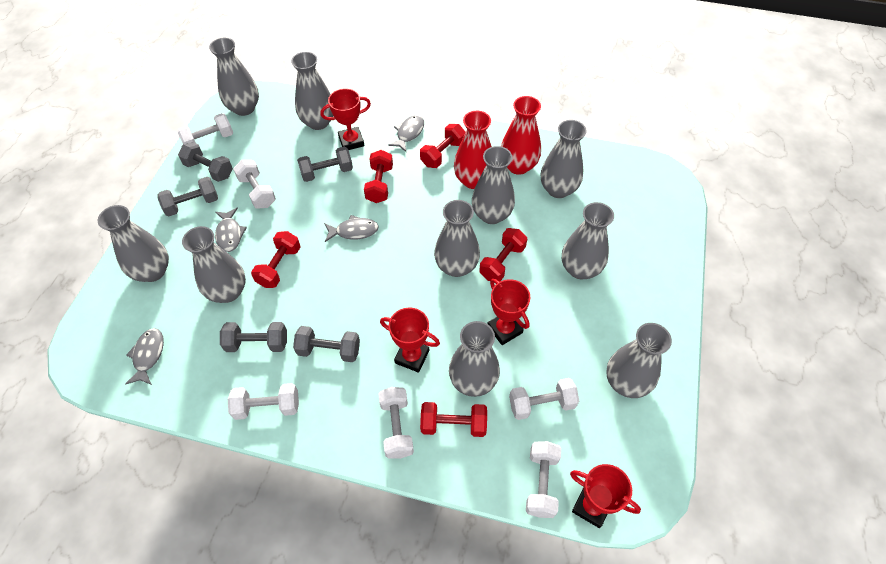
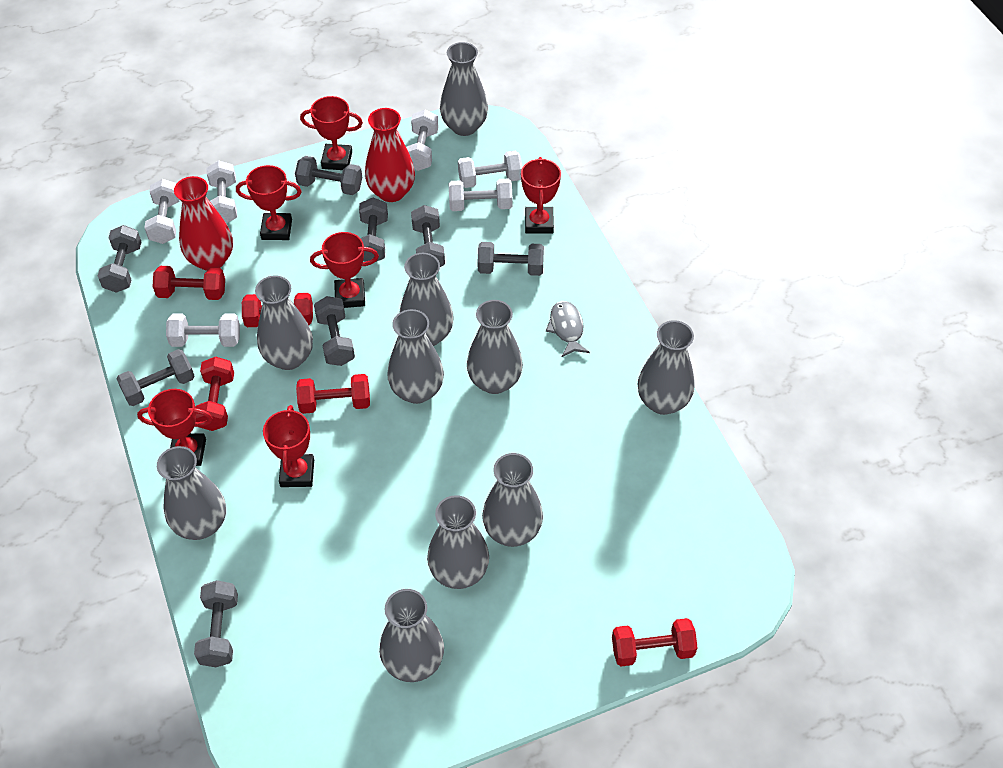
grey dumbbell: [157,177,218,216] [178,142,233,182] [220,322,287,352] [293,326,360,362] [297,147,353,182] = 5 -> [98,225,141,293] [117,349,195,406] [194,580,238,667] [295,156,362,195] [314,296,355,366] [359,198,388,262] [411,205,445,267] [478,242,544,276] = 8
grey fish: [125,328,164,385] [215,208,247,252] [324,215,379,242] [388,115,424,152] = 4 -> [546,301,590,357] = 1
red trophy: [320,89,371,150] [380,307,440,373] [487,279,531,345] [570,464,641,528] = 4 -> [137,389,212,466] [236,165,302,240] [263,405,314,487] [300,96,363,170] [310,232,379,308] [521,157,561,234] = 6

